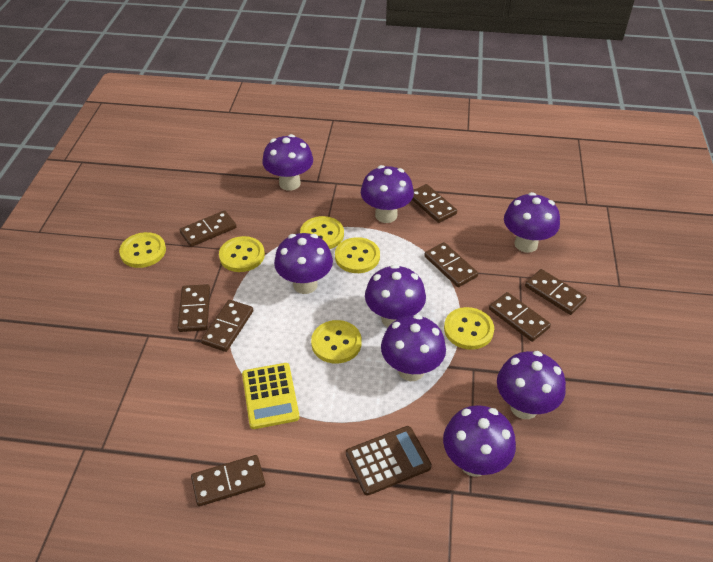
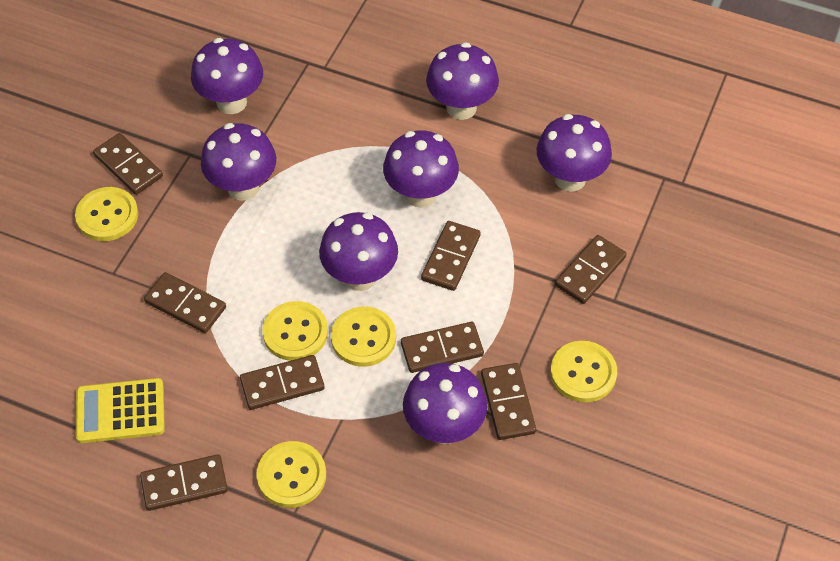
brown calculator: [346,426,432,496] = 1 -> none = 0
purple mushroom: [262,134,313,191] [274,233,333,294] [361,165,414,223] [365,264,426,327] [381,314,446,381] [443,405,516,477] [497,351,566,419] [504,192,560,253] = 8 -> [191,38,263,114] [201,123,276,201] [319,212,398,291] [383,130,459,208] [403,363,487,444] [426,42,499,120] [537,114,612,192] = 7
yellow button: [119,232,166,268] [219,236,265,272] [300,216,344,249] [311,320,362,364] [335,237,380,273] [444,307,494,350] = 6 -> [75,187,138,241] [256,441,326,508] [262,301,328,361] [331,307,396,366] [550,341,617,402] = 5

